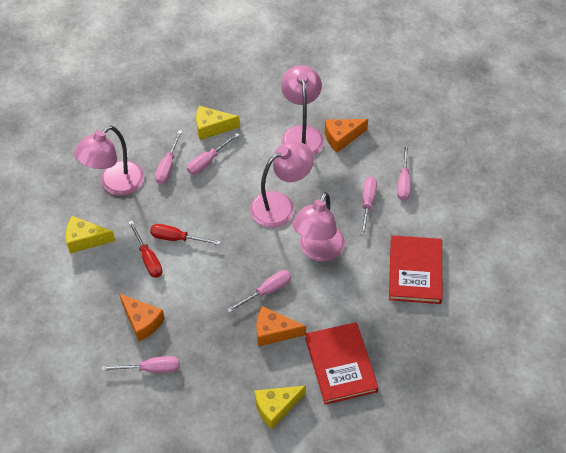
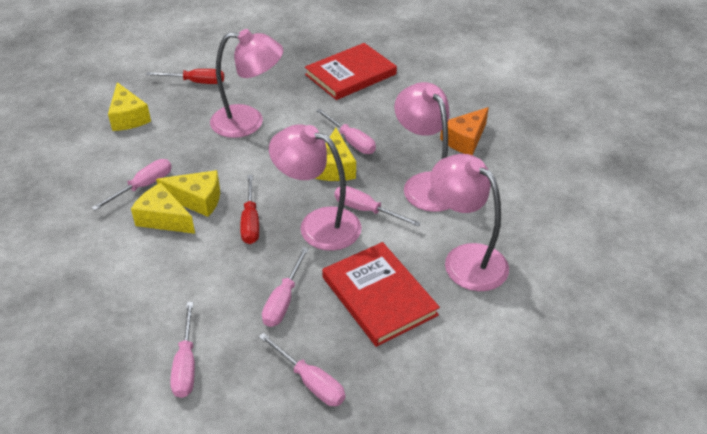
orange cheese: [119,294,165,342] [257,306,306,346] [325,119,368,152] = 3 -> [440,107,489,155] = 1
yellow cheese: [66,216,115,254] [196,106,240,140] [255,385,306,430] = 3 -> [108,82,151,131] [131,183,195,234] [156,170,220,217] [315,128,356,181] = 4

